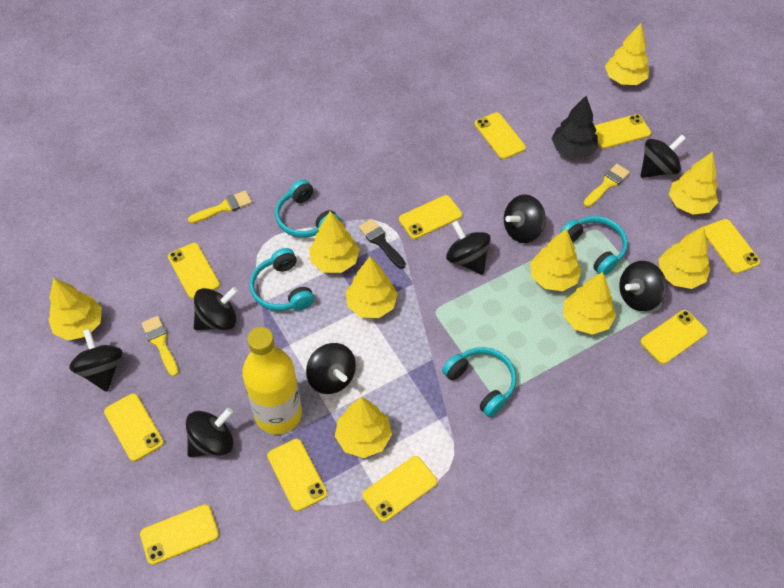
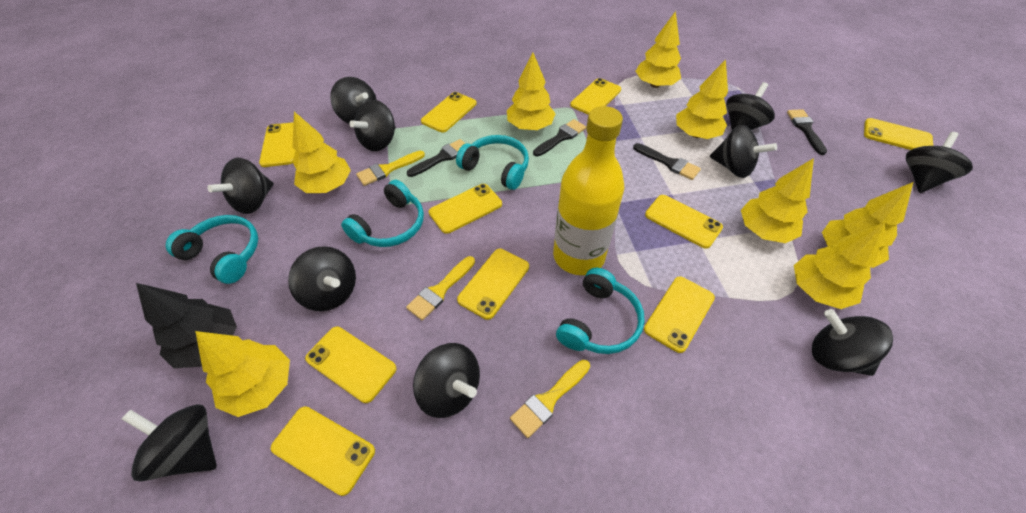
black brush: [358,219,406,269] = 1 -> [407,139,466,177] [533,119,586,156] [633,143,701,180] [787,109,827,155] = 4
black spinning top: [69,329,123,392] [186,408,233,457] [194,287,238,330] [306,343,356,394] [446,221,491,275] [504,194,546,243] [619,261,667,311] [640,135,686,178] = 8 -> [121,404,217,482] [207,158,274,214] [288,246,356,311] [330,77,377,124] [349,100,396,151] [413,343,480,418] [710,125,777,178] [726,82,775,130] [812,309,893,376] [906,132,973,193] = 10
yellow tree: [48,278,102,341] [309,211,360,273] [335,397,392,458] [346,257,398,318] [530,229,581,291] [563,272,616,335] [605,23,649,85] [659,226,710,289] [669,152,718,215] = 9 -> [195,331,290,417] [292,112,351,193] [507,53,556,130] [635,11,681,88] [676,60,728,139] [741,158,814,243] [794,223,885,309] [822,182,913,268] = 8

